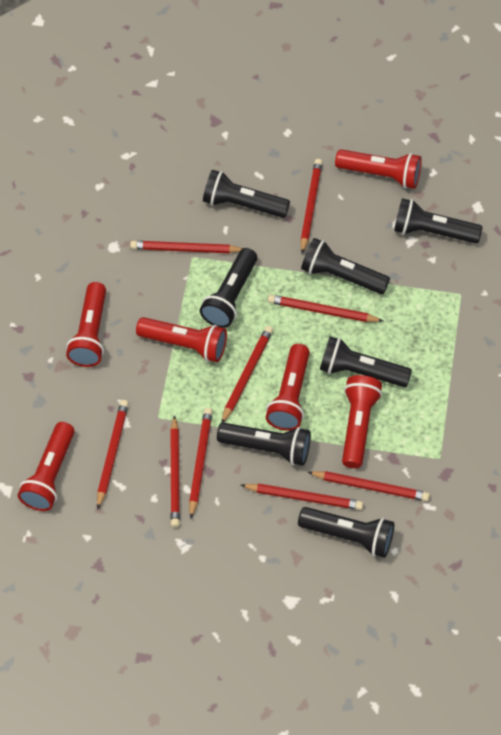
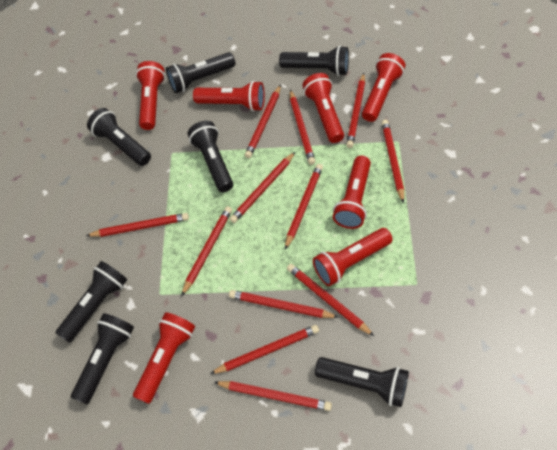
red flashlight: [18,422,75,511] [66,282,106,367] [136,317,227,362] [266,344,310,431] [335,149,422,189] [342,375,382,468] = 6 -> [133,312,195,404] [136,61,165,130] [193,81,265,111] [302,73,344,143] [313,228,393,286] [333,156,371,229] [362,53,405,122] = 7
red pencil: [97,400,129,510] [130,241,243,253] [170,415,180,528] [189,408,213,518] [221,326,273,423] [241,483,364,510] [268,294,383,322] [300,159,323,254] [308,471,430,501] = 9 -> [86,213,189,237] [181,206,232,296] [210,325,319,374] [214,381,332,411] [229,290,339,318] [230,152,295,223] [245,84,281,158] [285,164,323,250] [287,264,374,336] [290,90,315,165] [346,73,365,148] [382,120,404,203] = 12

